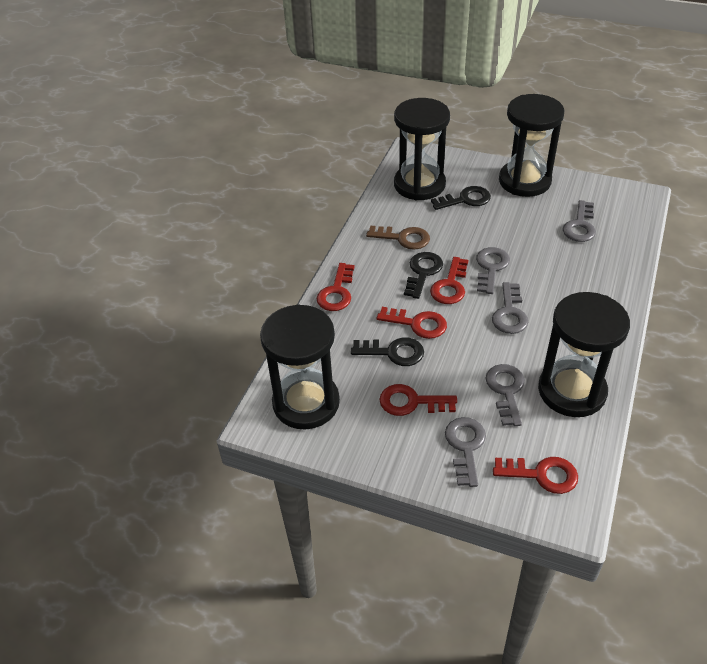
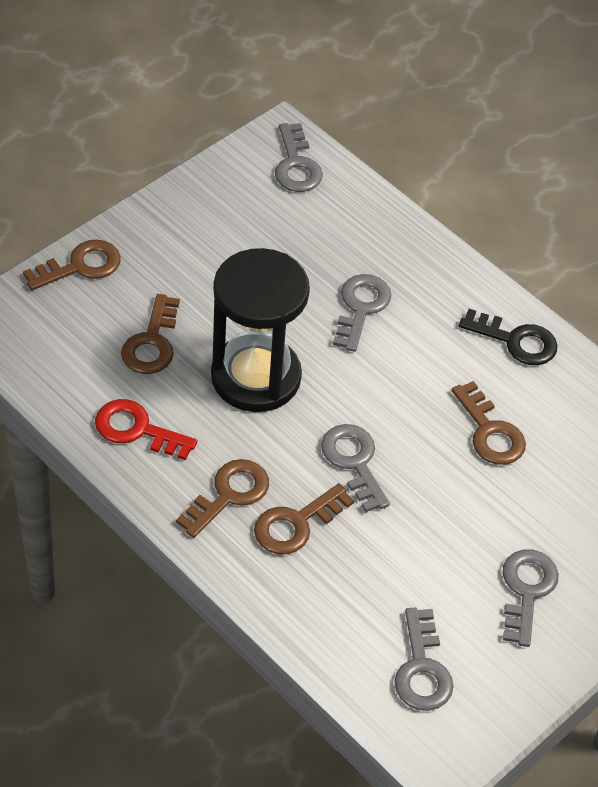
black hourglass: [260,304,340,430] [394,98,450,200] [499,94,564,197] [538,292,630,417] = 4 -> [211,248,310,412] = 1
black key: [351,337,424,366] [404,252,443,299] [431,186,491,210] = 3 -> [459,309,558,365] = 1
brown key: [366,225,430,250] = 1 -> [23,239,121,290] [121,294,180,374] [176,459,269,538] [254,483,354,554] [452,381,526,465] = 5
red key: [317,263,354,311] [376,307,447,339] [379,384,457,416] [430,257,468,304] [493,457,578,494] = 5 -> [95,399,198,460] = 1

